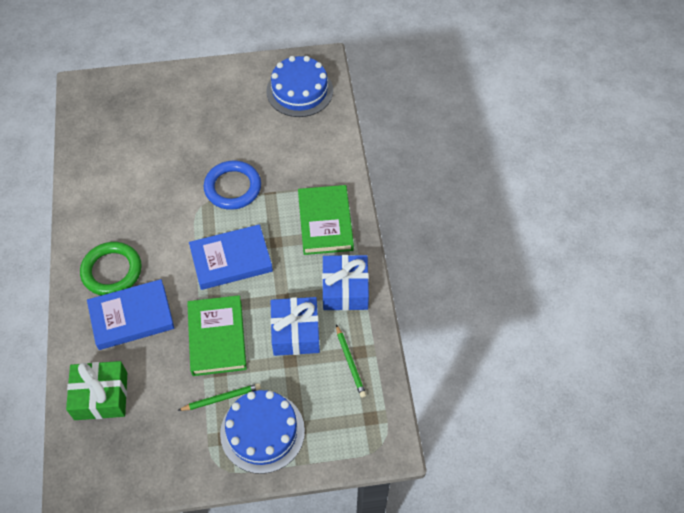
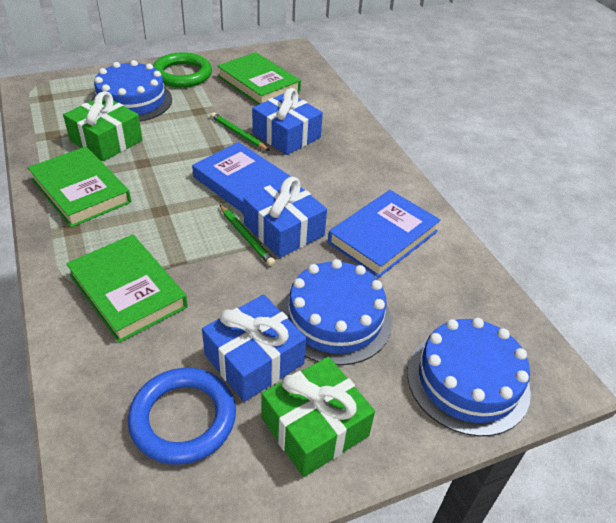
blue cake: [220,390,305,474] [266,56,333,117] = 2 -> [91,60,172,122] [280,259,392,365] [407,318,531,436] = 3
blue gift: [270,297,320,356] [322,255,369,311] = 2 -> [202,295,306,402] [243,177,327,258] [252,88,323,155] = 3
green book: [187,295,247,376] [298,185,354,255] = 2 -> [28,147,131,228] [66,234,188,343] [217,52,301,105] = 3
green gift: [66,361,127,420] = 1 -> [63,91,143,161] [262,357,375,477] = 2

